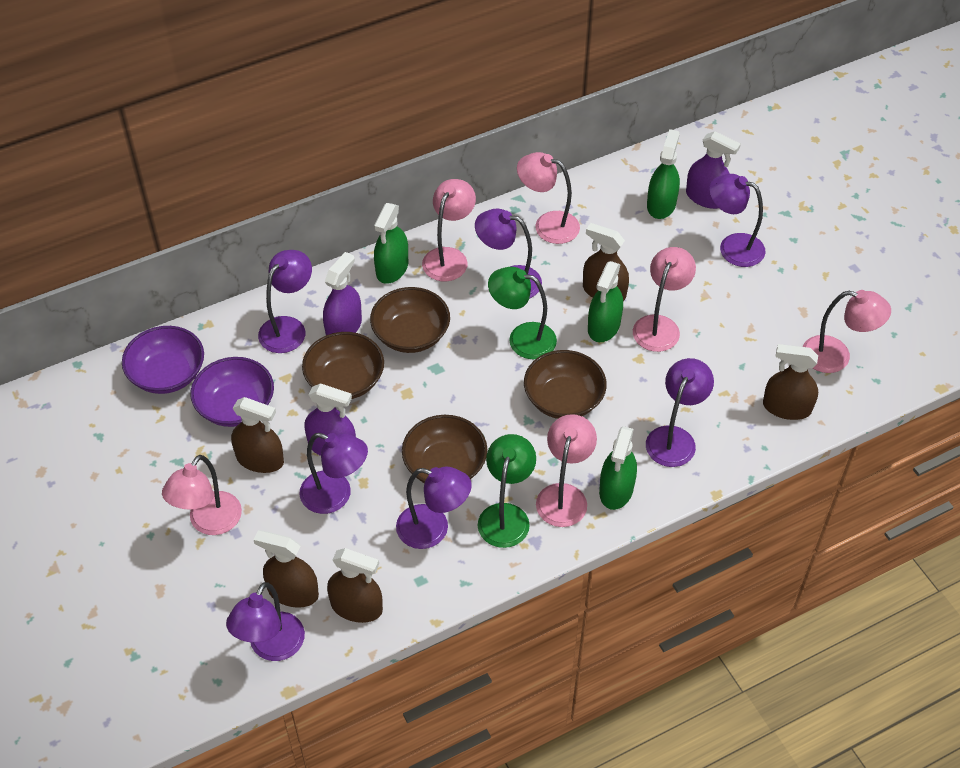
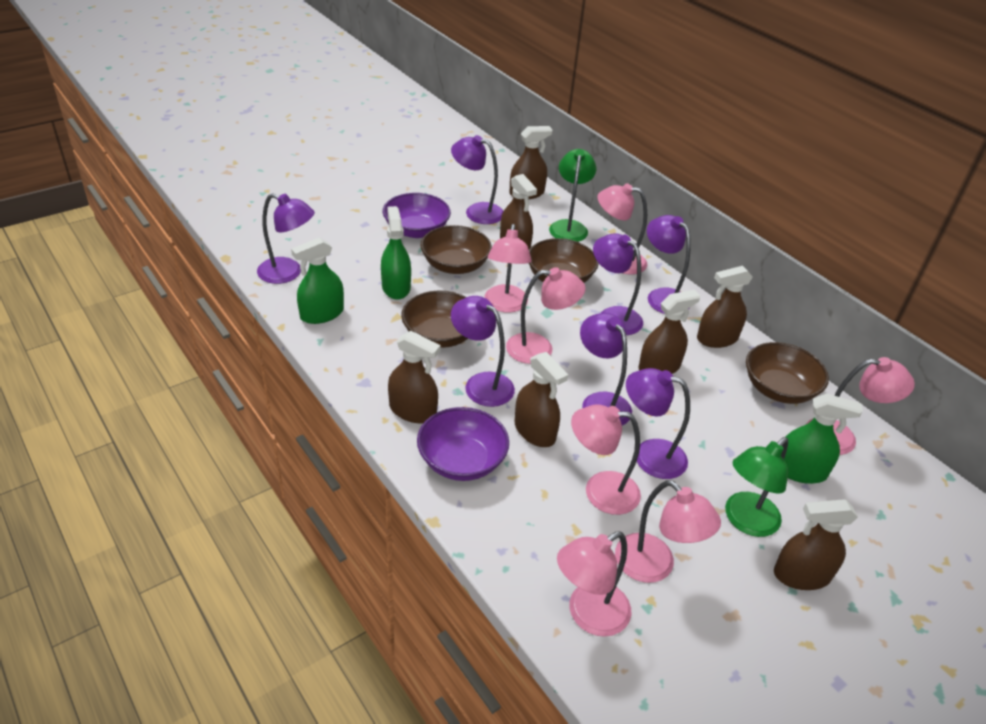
brown spray bottle: [231,397,284,473] [254,530,319,608] [327,548,383,623] [583,223,629,301] [763,344,818,420] = 5 -> [388,331,441,424] [500,174,537,249] [509,126,553,199] [515,352,568,447] [639,290,701,374] [697,266,753,348] [774,499,858,590] = 7
green spray bottle: [374,203,408,284] [588,261,623,342] [599,426,637,510] [647,129,680,219] = 4 -> [291,238,344,324] [381,206,411,300] [784,393,863,484] = 3
pink lamp: [162,455,242,535] [422,179,476,281] [517,152,580,244] [536,414,597,527] [633,247,696,352] [803,290,891,373] = 6 -> [485,224,532,313] [506,267,585,364] [557,532,631,637] [571,404,641,515] [598,183,647,275] [615,480,721,583] [806,357,915,455] = 7
purple spray bottle: [304,383,356,456] [323,252,362,335] [686,131,741,209] = 3 -> none = 0

